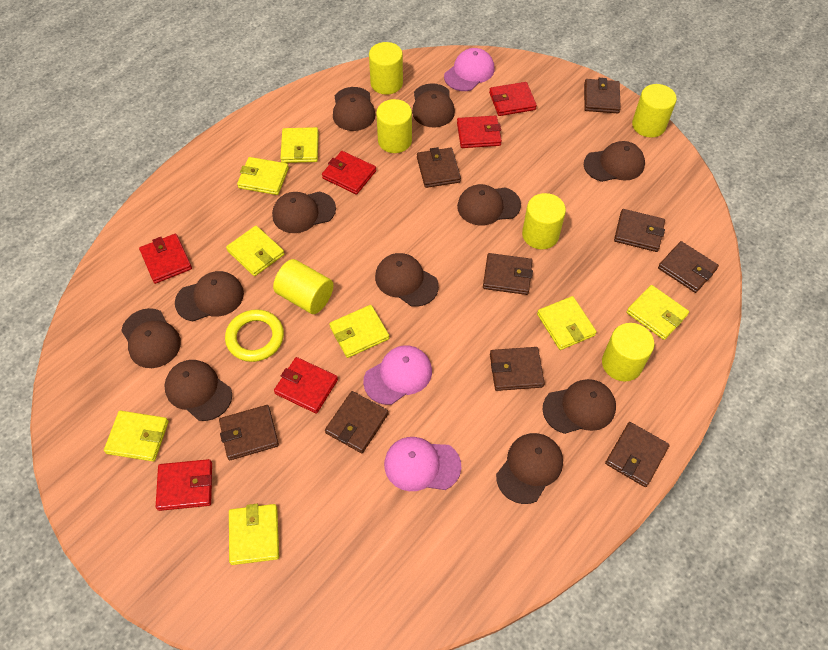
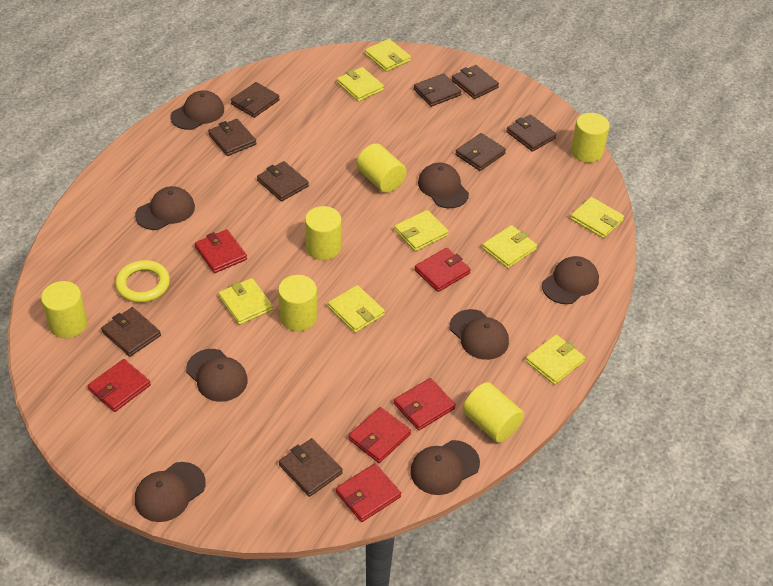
brown cap: [121,308,181,368] [164,360,232,421] [175,271,244,321] [272,192,336,233] [333,87,376,131] [375,253,439,307] [412,83,455,128] [457,184,521,225] [496,433,563,504] [543,379,616,434] [584,141,645,182] = 11 -> [135,186,195,230] [135,462,206,522] [170,90,224,130] [186,349,248,402] [410,440,480,495] [418,163,469,208] [450,309,509,360] [542,256,599,304] = 8
pink cap: [363,345,432,405] [384,437,461,491] [444,48,494,91] = 3 -> none = 0

